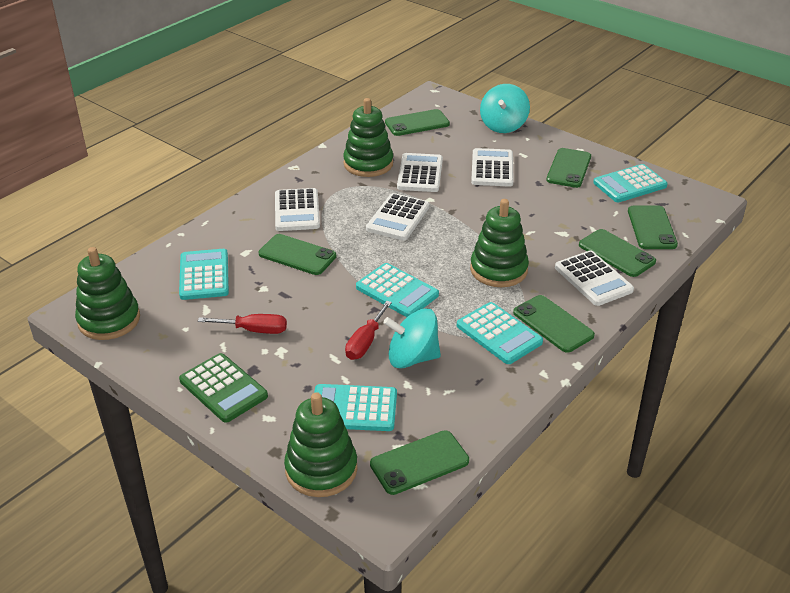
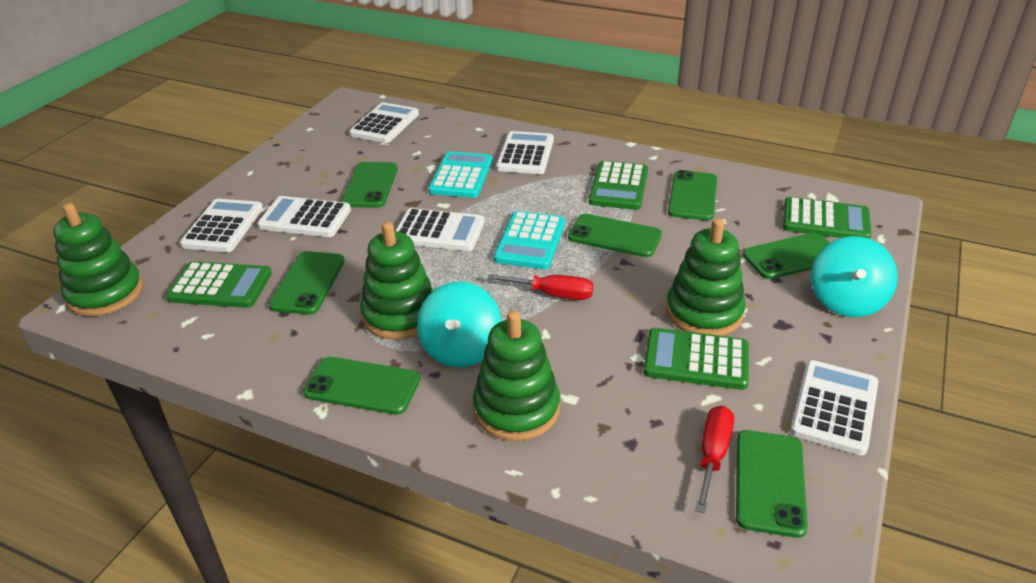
green calculator: [179,353,268,423] = 1 -> [166,261,272,308] [589,161,648,210] [644,328,749,390] [783,197,871,239] = 4
turquoise calculator: [179,249,229,300] [314,384,397,431] [356,263,439,317] [457,302,543,364] [593,164,668,202] = 5 -> [428,151,492,198] [494,211,565,269] = 2
white calculator: [275,188,320,231] [366,193,430,241] [397,153,443,192] [471,148,513,187] [555,250,634,306] = 5 -> [180,199,263,252] [257,196,351,237] [349,102,419,143] [395,208,485,251] [496,131,554,174] [790,360,878,455] = 6

